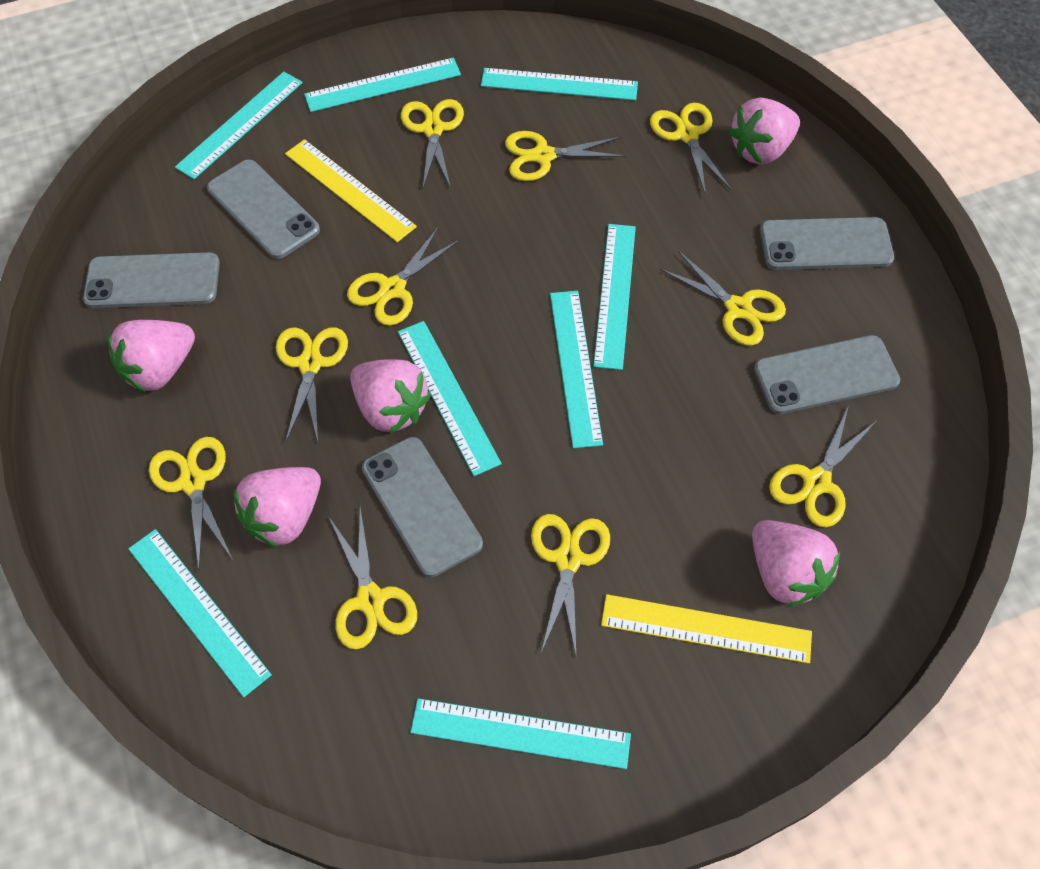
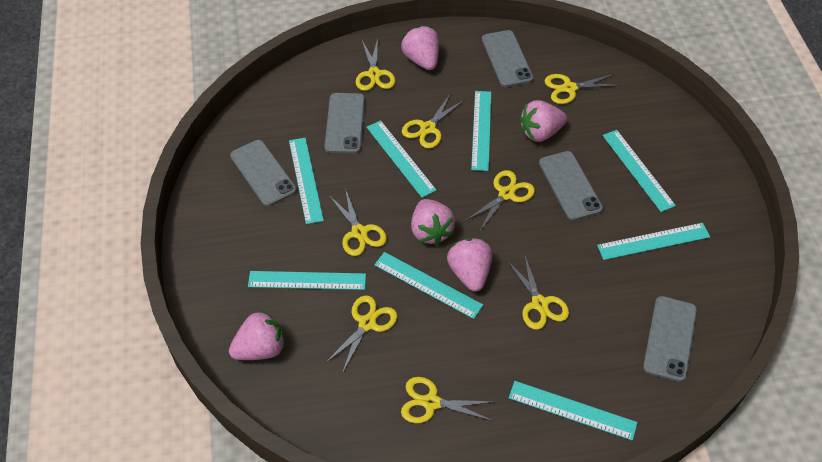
yellow ruler: [285,139,417,242] [601,594,812,664] = 2 -> none = 0
yellow scissors: [149,437,232,569] [276,327,348,441] [329,507,417,650] [347,226,460,326] [401,99,464,188] [505,131,626,181] [531,514,610,654] [650,103,731,195] [660,251,786,346] [769,405,877,527] = 10 -> [325,296,397,374] [330,188,387,256] [355,38,396,91] [401,377,493,423] [402,93,464,149] [465,170,535,232] [507,254,569,330] [545,74,621,104] = 8

